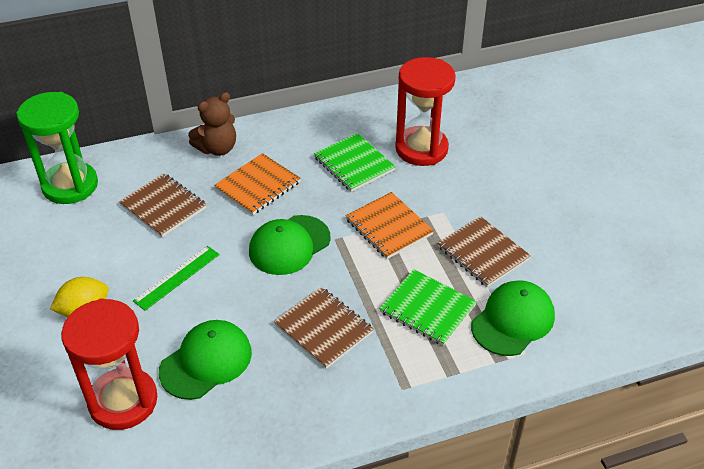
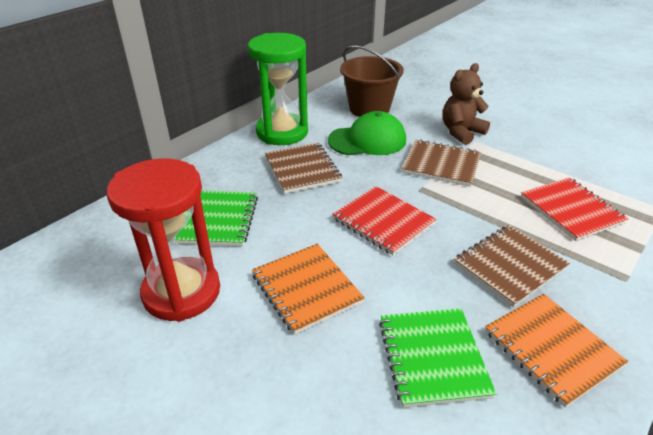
brown bucket: none = 0 -> [340,45,404,117] = 1
green cap: [159,320,252,400] [249,215,331,275] [471,280,555,356] = 3 -> [328,111,406,155] = 1
green ruler: [133,246,219,311] = 1 -> none = 0
red hourglass: [61,298,157,430] [395,57,456,166] = 2 -> [107,158,220,322] = 1
red notebook: none = 0 -> [332,186,436,255] [521,177,628,241] = 2
yellow lemon: [50,277,109,317] = 1 -> none = 0

